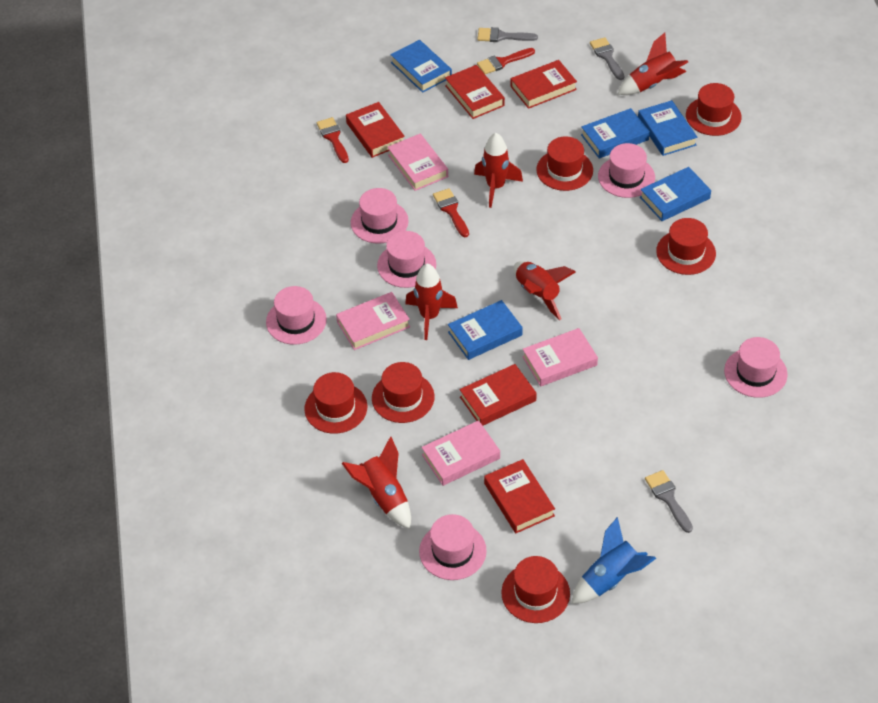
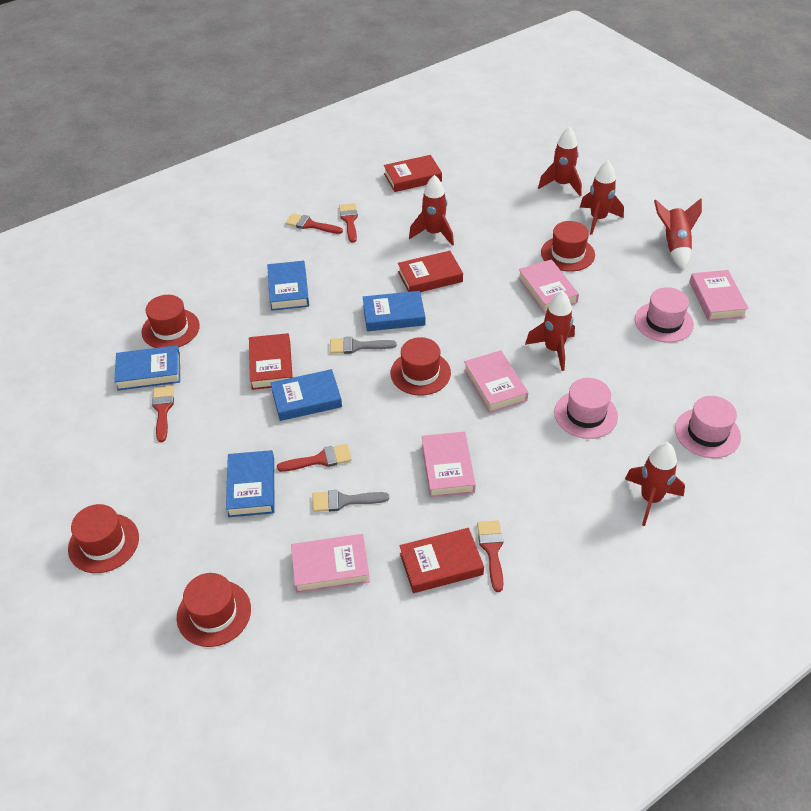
blue rocket: [571,517,656,604] = 1 -> none = 0
grey brush: [477,27,538,42] [590,37,624,80] [645,470,693,533] = 3 -> [312,490,389,512] [330,337,397,354] = 2
pink book: [336,292,410,350] [387,134,448,191] [421,420,500,486] [522,328,598,387] = 4 -> [291,534,370,593] [422,432,476,498] [464,350,528,413] [518,259,579,313] [689,270,749,321] = 5
pink hat: [266,286,327,345] [351,188,409,244] [377,231,436,288] [419,514,487,580] [598,143,655,198] [724,337,788,398] = 6 -> [554,378,618,439] [635,287,694,343] [675,396,741,458] = 3
red book: [346,102,405,158] [445,65,505,119] [460,364,537,426] [484,459,555,533] [511,60,577,109] = 5 -> [249,333,293,390] [384,155,442,192] [398,251,463,292] [399,528,484,593] = 4
red brush: [317,117,349,163] [433,188,469,237] [477,48,535,74] = 3 -> [152,386,174,442] [277,444,352,472] [285,213,343,234] [339,203,358,243] [477,520,504,592] = 5
red hat: [304,372,367,434] [372,362,435,423] [501,556,570,623] [536,136,593,191] [656,218,716,275] [686,83,742,136] = 6 -> [68,504,139,573] [141,295,200,348] [177,573,251,647] [391,337,451,396] [541,221,595,272] = 5
red rocket: [342,436,411,529] [405,263,458,340] [474,133,523,208] [514,261,576,320] [617,33,688,95] = 5 -> [409,175,454,246] [525,291,575,371] [538,127,582,196] [580,161,624,235] [625,442,685,526] [654,199,702,270] = 6

